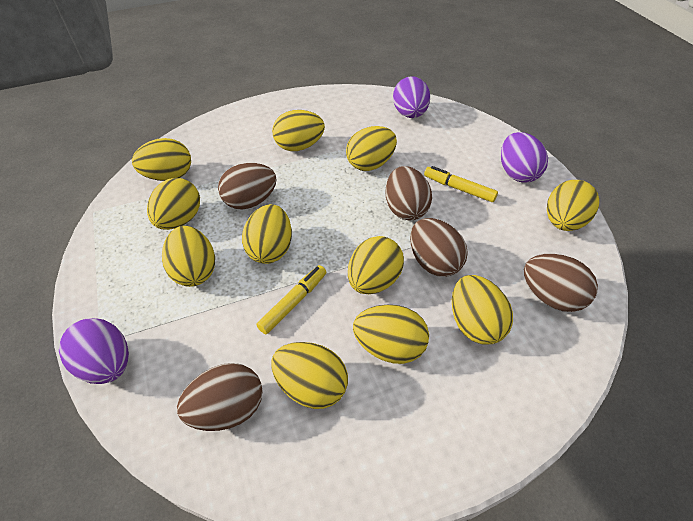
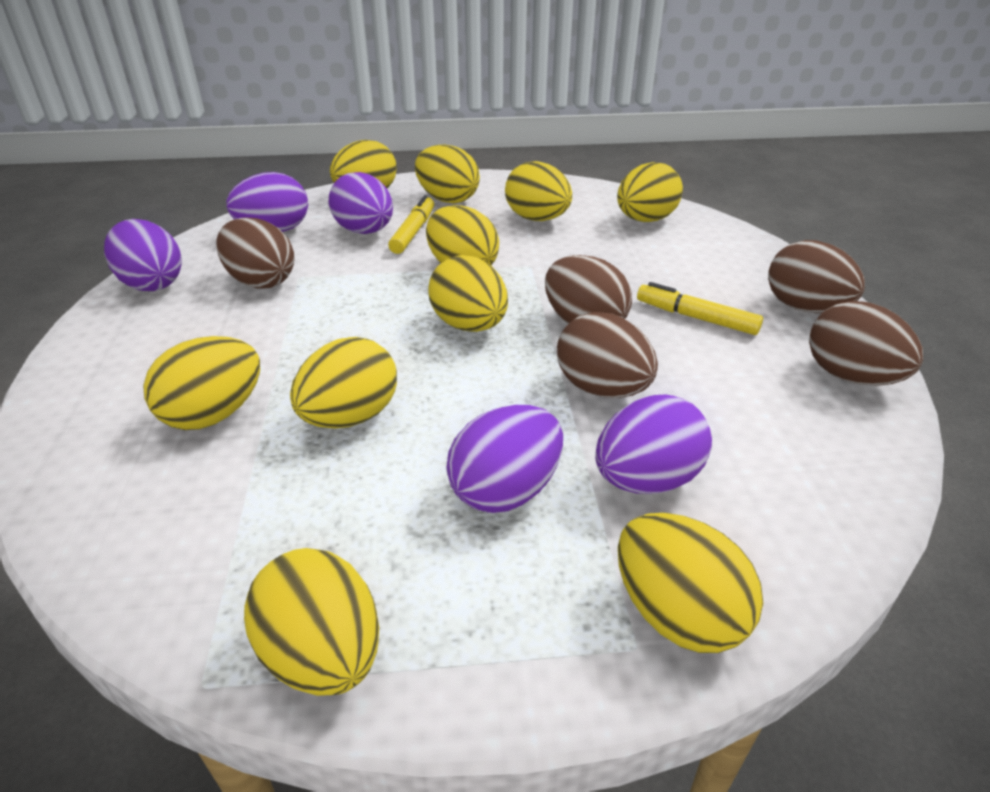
purple egg: [59,318,129,384] [393,76,430,118] [501,132,548,183] = 3 -> [104,219,182,291] [226,172,308,232] [329,172,393,234] [446,405,563,513] [595,394,712,494] = 5
yellow egg: [132,138,191,181] [147,178,200,230] [162,226,215,287] [242,204,292,264] [271,342,348,409] [272,110,325,151] [346,126,397,171] [348,236,404,294] [353,305,429,364] [452,275,513,345] [547,180,599,231] = 11 -> [143,336,260,430] [244,548,379,696] [290,337,397,428] [330,140,397,188] [415,144,480,203] [426,205,499,265] [428,255,508,332] [505,161,572,221] [617,162,683,222] [618,513,763,653] = 10

